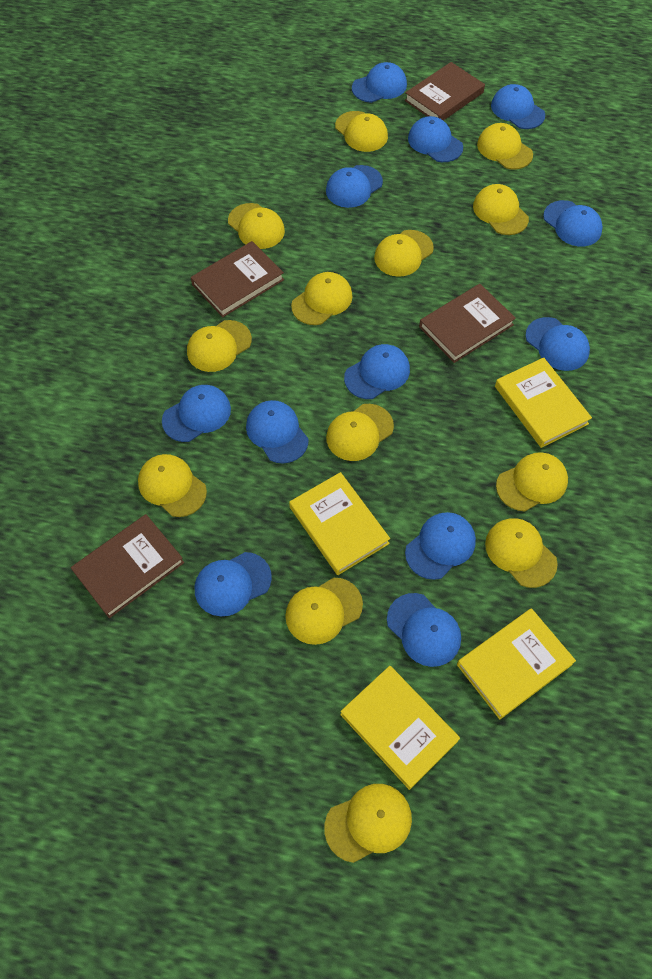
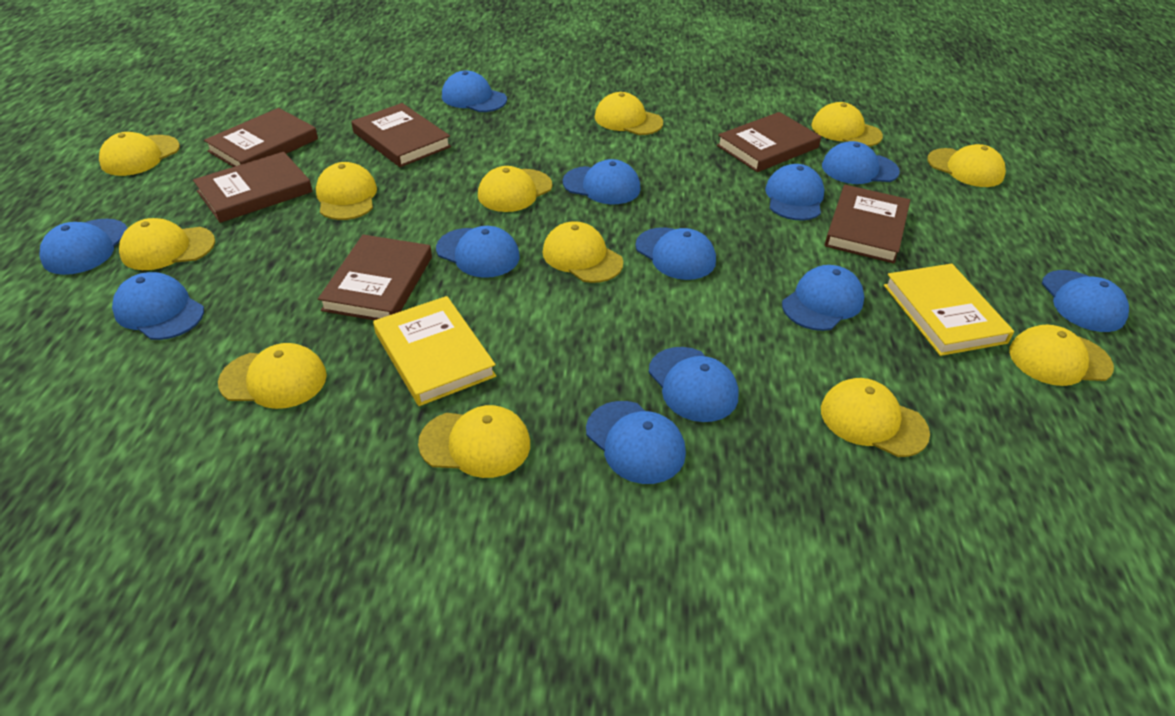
brown book: [71,514,184,618] [191,241,284,317] [405,62,485,121] [419,284,516,363] = 4 -> [193,152,313,223] [204,108,318,167] [318,235,432,320] [351,103,451,167] [717,112,821,172] [825,185,910,263] = 6
yellow book: [289,472,390,575] [340,666,460,790] [457,608,576,719] [495,357,592,448] = 4 -> [373,296,496,406] [884,264,1014,356] = 2
yellow cap: [138,454,207,517] [187,320,252,372] [228,203,285,249] [285,578,363,645] [291,272,352,325] [324,784,412,863] [326,404,394,461] [335,111,388,152] [374,230,434,277] [473,184,529,235] [477,123,533,170] [485,518,558,588] [496,452,568,511] = 13 -> [99,132,180,176] [119,218,215,270] [218,343,327,409] [316,162,377,220] [418,405,530,478] [478,166,552,212] [543,221,623,283] [595,92,663,135] [811,102,883,147] [821,378,930,457] [927,144,1006,187] [1009,325,1114,386] = 12

